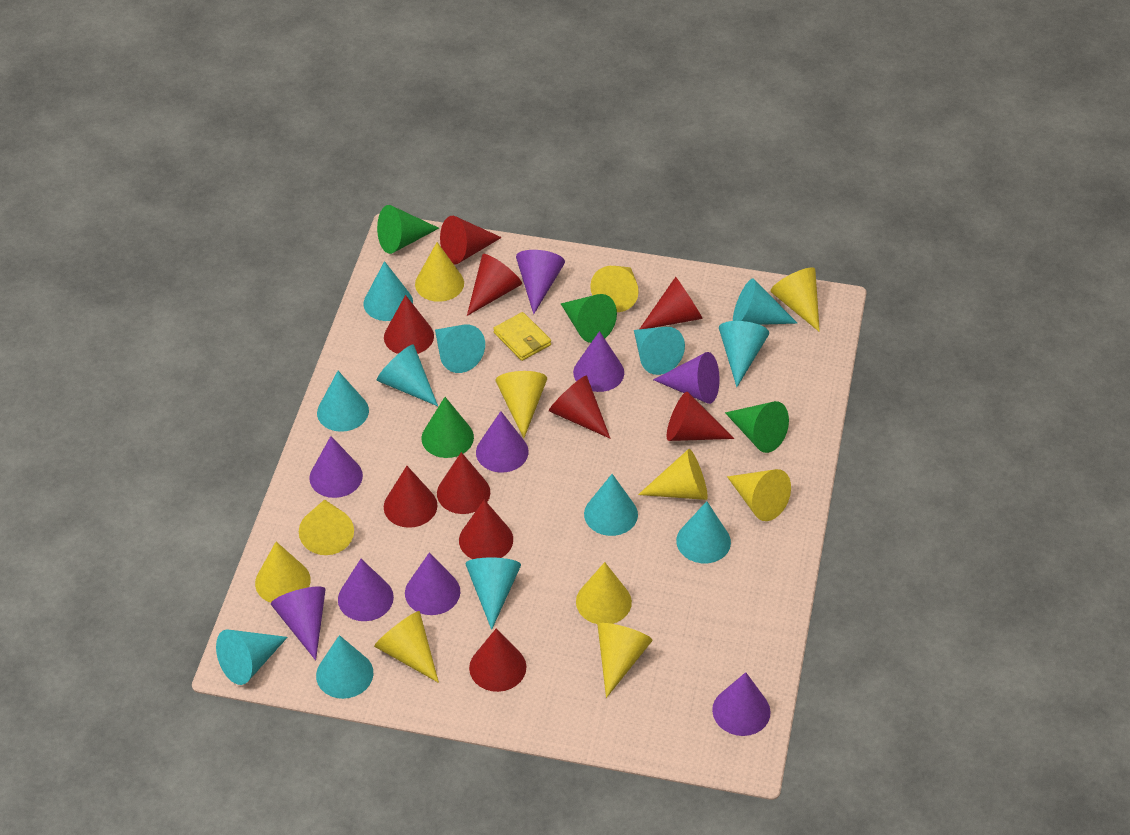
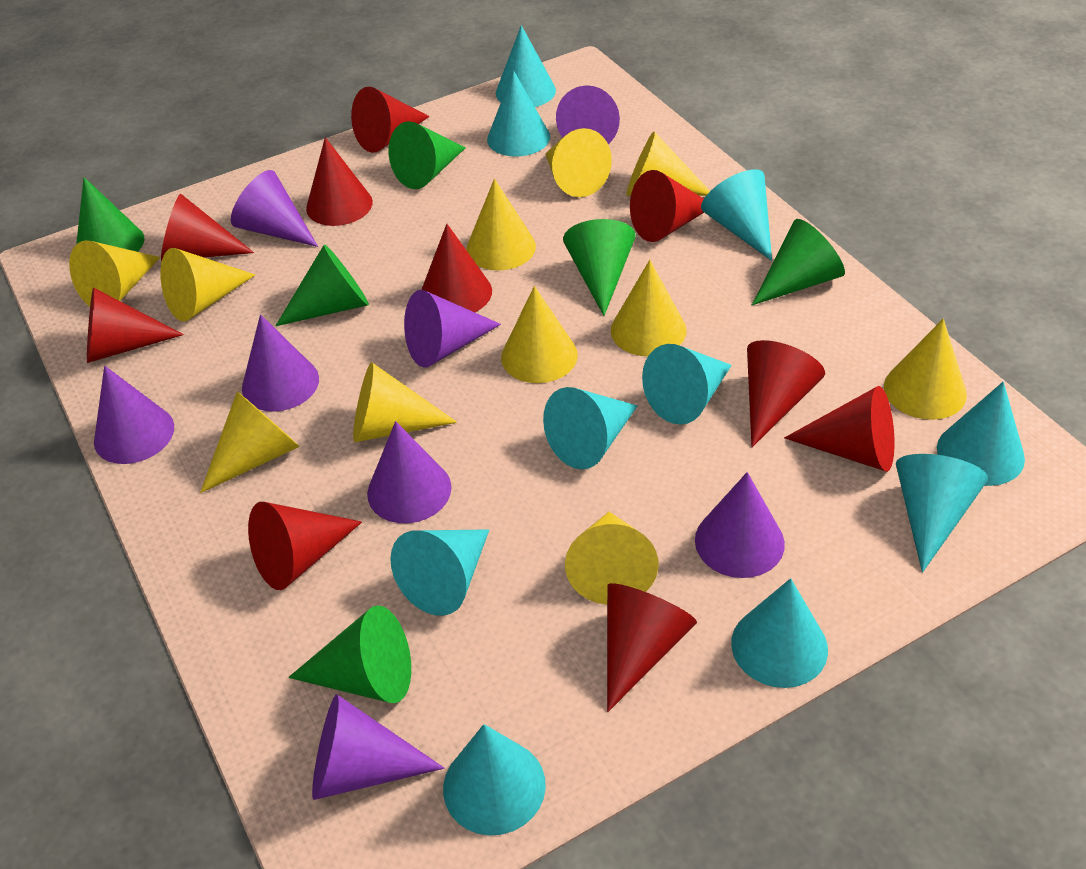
green cone: [377,205,439,254] [422,397,474,458] [561,294,617,343] [725,401,789,453] = 4 -> [76,177,144,252] [275,244,369,326] [288,605,411,703] [389,121,466,189] [563,219,636,316] [752,219,845,305] = 6
purple cone: [271,586,326,661] [309,436,363,498] [338,559,394,621] [405,552,460,615] [476,411,529,473] [516,250,565,314] [573,331,624,392] [653,352,720,404] [712,672,770,736] = 9 -> [94,366,174,464] [231,170,318,247] [242,314,319,412] [312,694,444,800] [367,421,452,523] [404,290,501,368] [556,85,620,144] [695,472,785,578] = 8
turquoise cone: [216,630,288,685] [316,635,373,699] [317,371,369,432] [364,261,413,321] [377,344,438,406] [435,324,485,373] [465,557,521,630] [584,474,638,536] [634,327,685,375] [676,501,731,563] [719,321,769,387] [733,279,798,325] = 12 -> [390,529,489,616] [443,724,546,836] [487,70,550,157] [496,25,556,107] [543,387,638,469] [642,344,732,425] [701,169,772,261] [731,578,828,688] [896,454,988,572] [937,382,1025,486] = 10
yellow wallet: [493,312,551,361] = 1 -> none = 0

